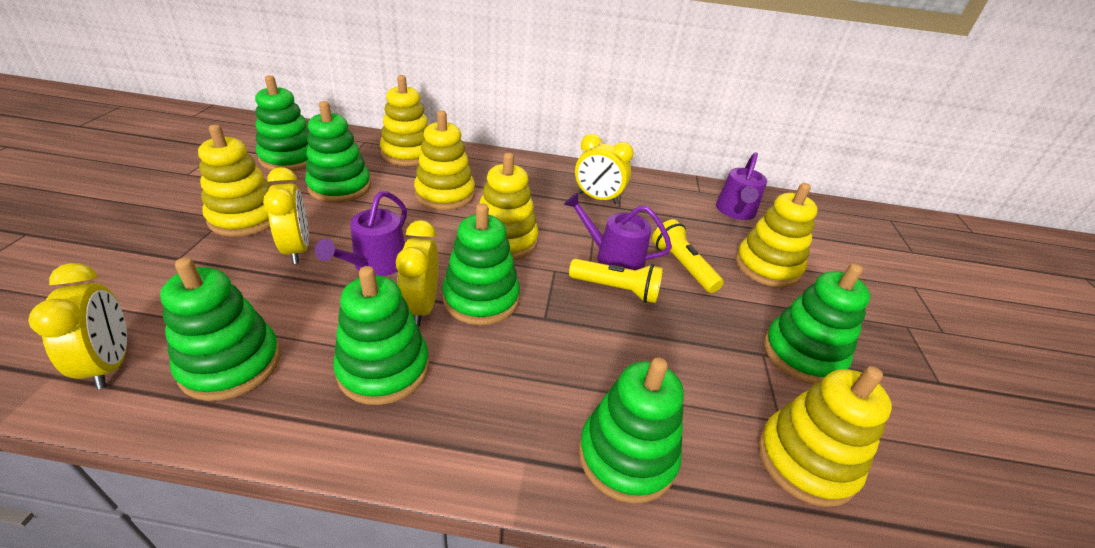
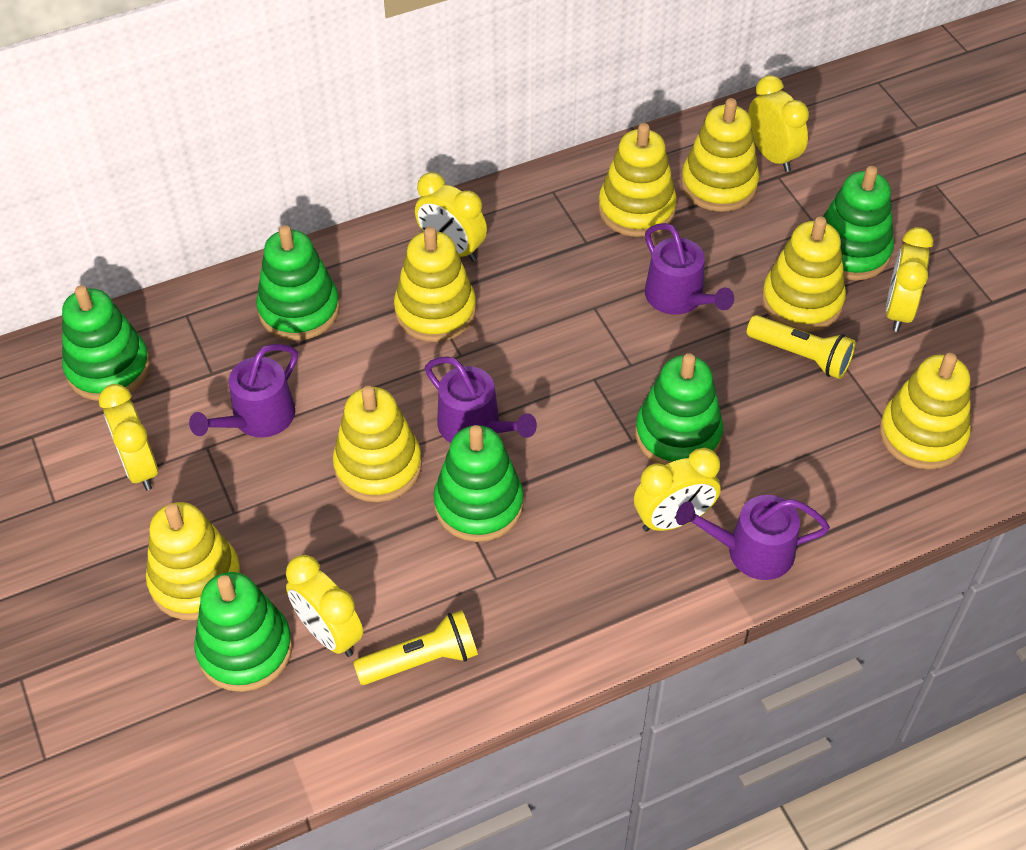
green stacking toy: [160,257,281,401] [255,75,310,171] [305,101,371,203] [333,266,429,405] [442,203,520,325] [579,357,684,503] [764,263,870,385] = 7 -> [62,285,150,401] [194,572,293,692] [256,225,340,341] [433,425,524,542] [635,353,723,465] [823,166,894,280] = 6
purple watering can: [315,191,407,276] [564,193,672,270] [716,152,767,220] = 3 -> [189,344,298,438] [425,357,537,443] [645,223,734,315] [676,495,830,580] = 4
yellow clock: [28,263,127,389] [263,167,309,264] [396,220,438,326] [575,134,634,204] = 4 -> [99,384,158,490] [286,555,363,657] [415,172,487,261] [634,448,721,532] [748,75,809,172] [886,227,933,332] = 6
yellow stacking toy: [198,124,270,237] [380,75,428,166] [414,111,475,210] [479,153,539,260] [735,183,818,288] [758,366,892,507] = 6 -> [146,502,242,620] [333,386,422,502] [394,227,476,342] [598,123,677,237] [681,98,759,212] [762,216,846,332] [880,353,971,470] = 7

